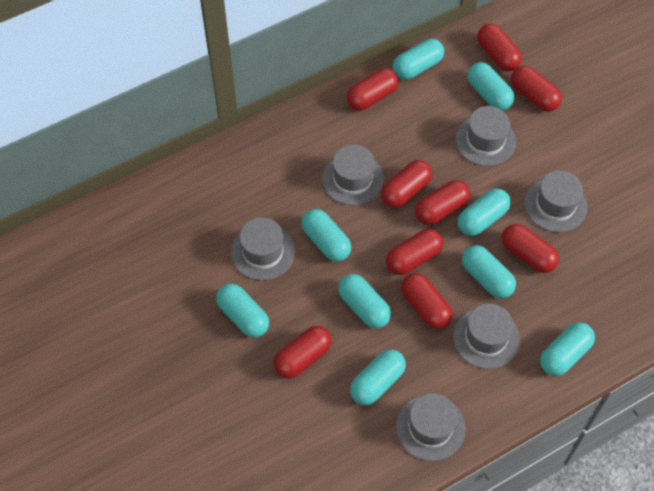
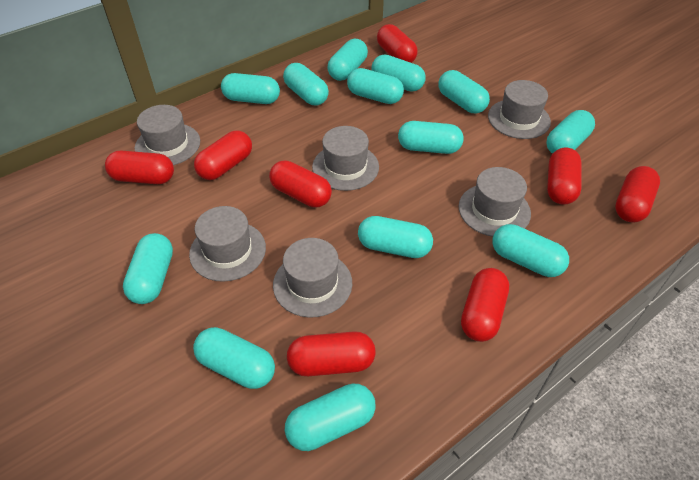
red capsule: [273,326,332,379] [346,68,399,111] [381,160,432,208] [386,229,443,275] [401,273,452,329] [415,180,470,225] [477,23,522,71] [501,224,559,273] [511,66,562,112] = 9 -> [105,151,174,184] [194,131,252,180] [269,160,332,207] [287,332,376,376] [377,24,418,63] [461,268,509,342] [547,147,582,205] [615,166,660,222] = 8
turquoise capsule: [216,284,269,338] [301,209,351,262] [338,274,391,328] [350,349,406,405] [393,39,444,80] [458,188,511,236] [462,245,516,298] [467,62,514,111] [540,322,595,376] = 9 -> [123,233,173,304] [193,327,275,389] [221,73,280,104] [283,63,329,105] [285,384,375,451] [327,39,368,81] [347,68,404,104] [358,216,433,258] [371,55,426,92] [398,121,463,154] [438,70,490,113] [493,224,569,277] [546,110,595,154] = 13

